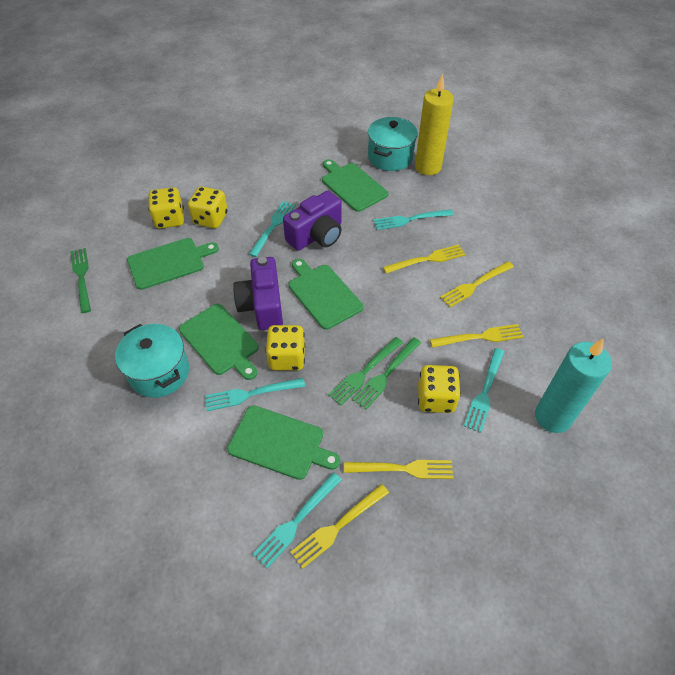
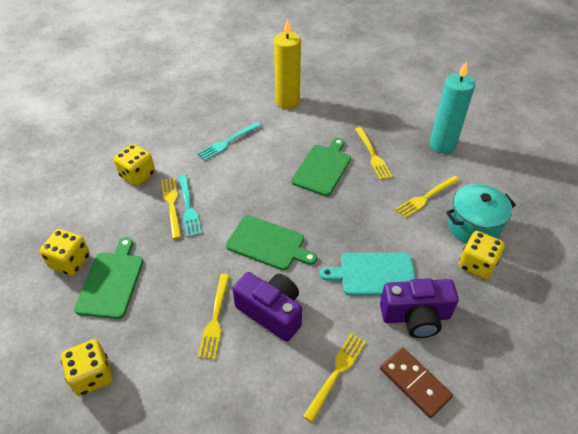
brown domino: none = 0 -> [380,347,453,418] = 1
green cutting board: [127,238,219,290] [179,304,259,380] [227,405,340,480] [289,259,363,330] [322,159,388,212] = 5 -> [74,237,143,319] [226,215,317,271] [291,138,351,196] = 3
green fork: [70,248,91,313] [328,337,403,405] [352,338,421,410] = 3 -> none = 0
turquoise cutting board: none = 0 -> [320,253,415,295] = 1
turquoise fork: [205,378,305,411] [249,201,296,257] [253,472,342,569] [374,209,454,230] [464,348,504,433] = 5 -> [179,175,202,237] [197,122,261,161] = 2
turquoise pot: [115,324,189,398] [368,117,418,171] = 2 -> [446,184,516,244] = 1

